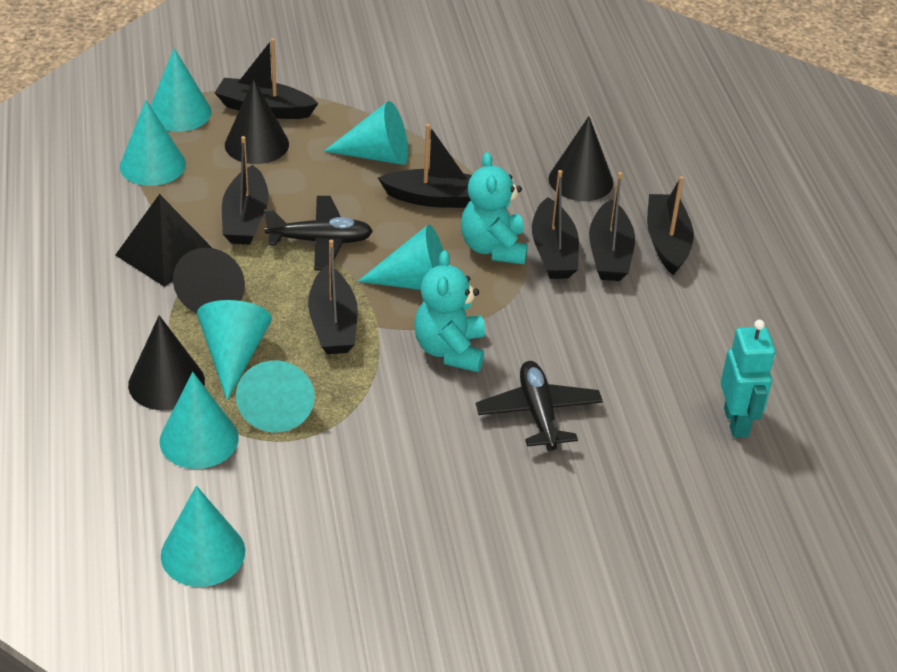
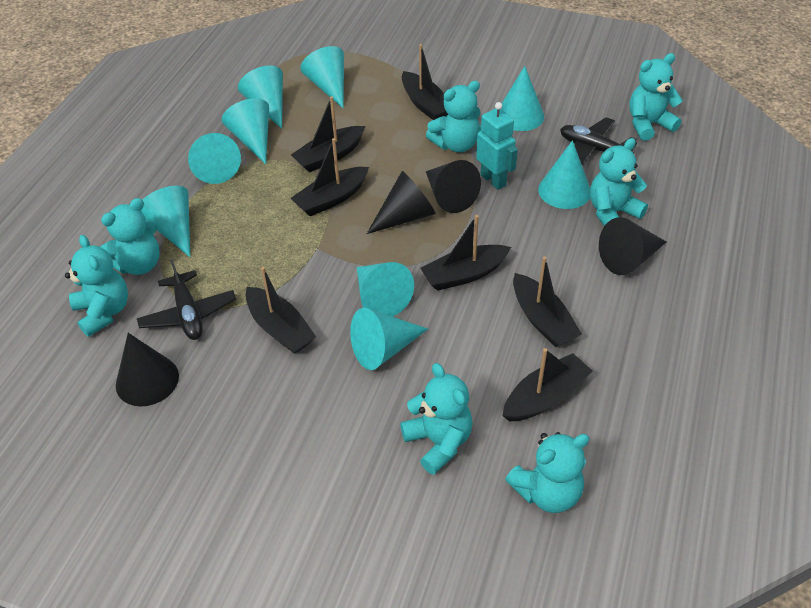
black pyramid: [115,194,212,287] = 1 -> none = 0
turquoise cone: [120,100,186,186] [151,48,212,132] [160,372,239,469] [161,486,245,587] [197,300,272,400] [236,360,315,432] [324,101,408,165] [358,225,443,290] = 8 -> [141,186,190,257] [188,133,241,184] [222,98,269,164] [238,66,283,129] [300,46,344,108] [350,308,428,370] [357,262,414,317] [501,66,544,131] [538,140,590,209] = 9
turquoise teddy bear: [414,250,485,372] [461,152,528,264] = 2 -> [65,235,128,337] [100,198,160,275] [400,363,473,475] [426,81,481,152] [505,432,589,513] [590,138,648,226] [629,53,683,141] = 7

